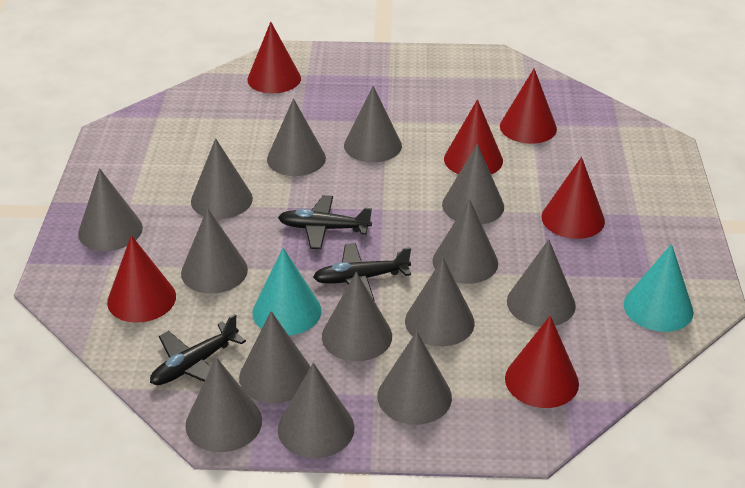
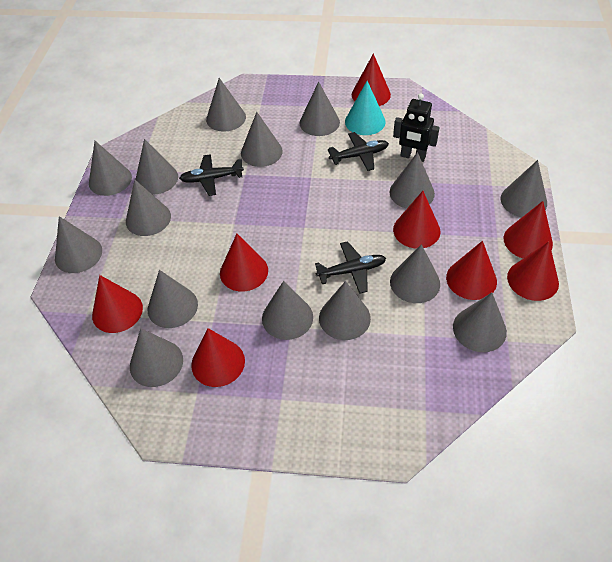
black robot: none = 0 -> [393,93,440,162] = 1
grey cone: [78,168,143,251] [181,208,248,293] [185,357,262,452] [191,138,253,219] [239,311,310,403] [267,98,326,176] [278,363,355,458] [322,272,392,361] [344,86,402,162] [377,331,452,425] [405,258,475,346] [432,199,498,284] [442,144,504,224] [507,239,576,327] = 14 -> [55,216,102,273] [89,141,132,196] [126,180,171,236] [130,329,183,387] [135,139,178,195] [148,270,198,328] [206,78,246,132] [241,112,283,167] [262,281,313,340] [300,82,340,136] [319,281,371,340] [390,152,435,209] [390,244,440,303] [453,293,507,352] [501,160,547,217] = 15
red cone: [107,235,176,323] [247,22,301,93] [444,99,503,174] [500,68,557,144] [505,316,579,408] [542,157,605,239] = 6 -> [92,275,143,333] [191,328,245,387] [220,234,268,291] [352,54,391,106] [393,191,441,249] [446,241,497,300] [503,201,553,258] [507,241,559,301] = 8
turquoise cone: [252,248,321,335] [624,244,694,332] = 2 -> [345,81,386,135] = 1

